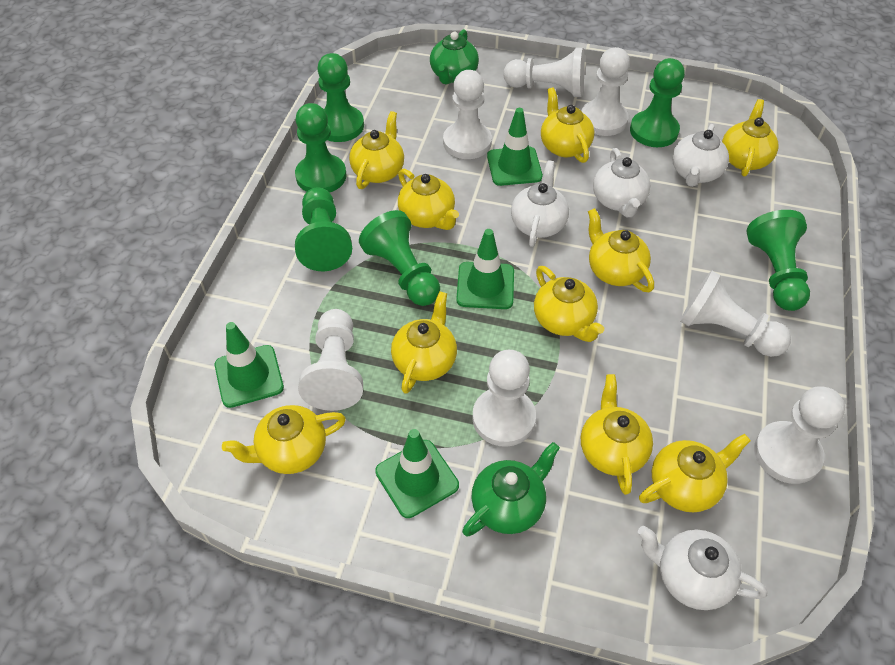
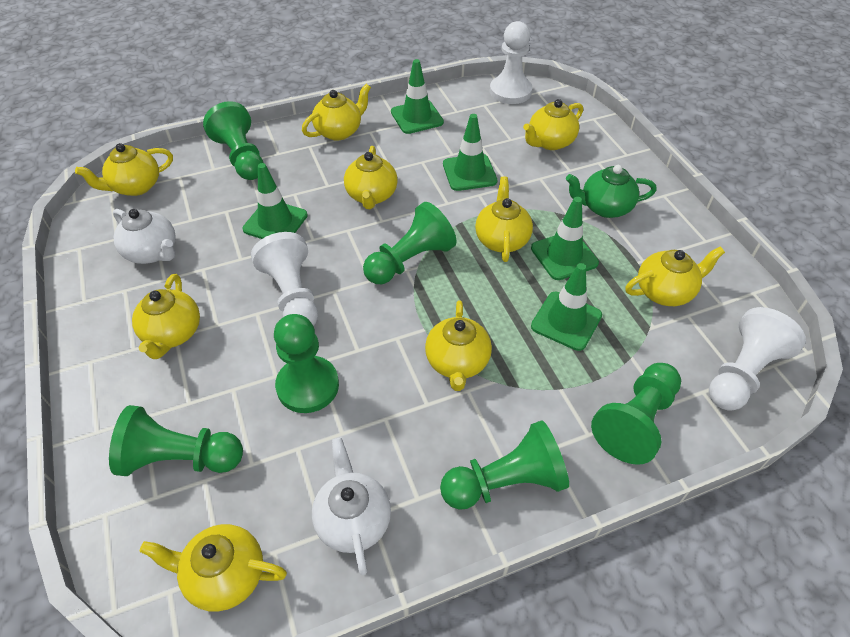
green teapot: [430,29,479,84] [462,442,560,536] = 2 -> [566,165,657,218] = 1
green traffic cone: [215,322,284,408] [375,429,459,518] [456,229,514,309] [487,108,543,186] = 4 -> [242,163,308,239] [391,59,444,134] [443,114,497,191] [531,197,599,280] [531,263,602,351] = 5
white pawn: [298,309,363,411] [443,70,492,159] [472,350,536,447] [503,48,585,97] [581,47,630,136] [680,270,791,357] [754,386,845,484] = 7 -> [251,232,318,326] [490,21,532,104] [709,307,806,411] = 3
white teapot: [511,160,569,247] [593,148,651,217] [638,526,767,610] [672,124,729,187] = 4 -> [113,209,176,264] [312,437,391,575] = 2
yellow teapot: [222,405,346,474] [349,111,404,189] [391,291,457,394] [398,169,459,230] [534,266,604,342] [541,87,594,163] [581,374,653,495] [588,208,654,292] [639,434,751,513] [722,99,778,177] = 10 -> [75,143,173,196] [132,274,200,359] [139,524,287,612] [302,84,371,141] [344,146,398,209] [425,300,492,391] [475,177,533,262] [523,99,583,150] [625,247,725,306] = 9

